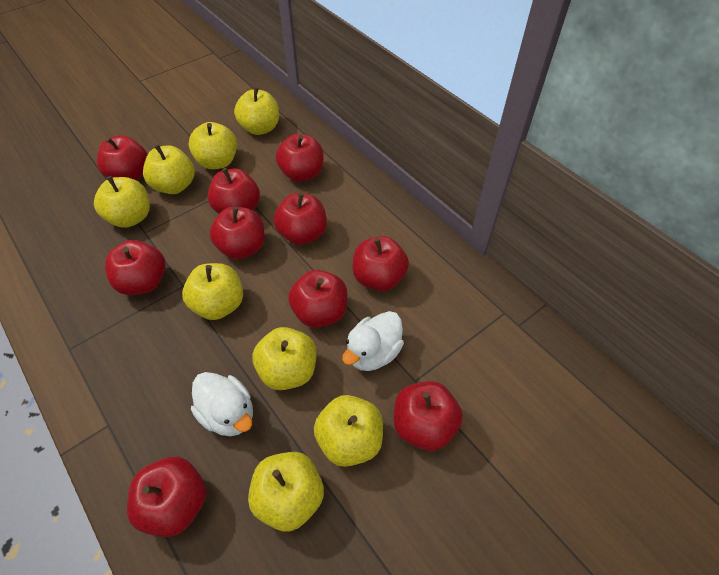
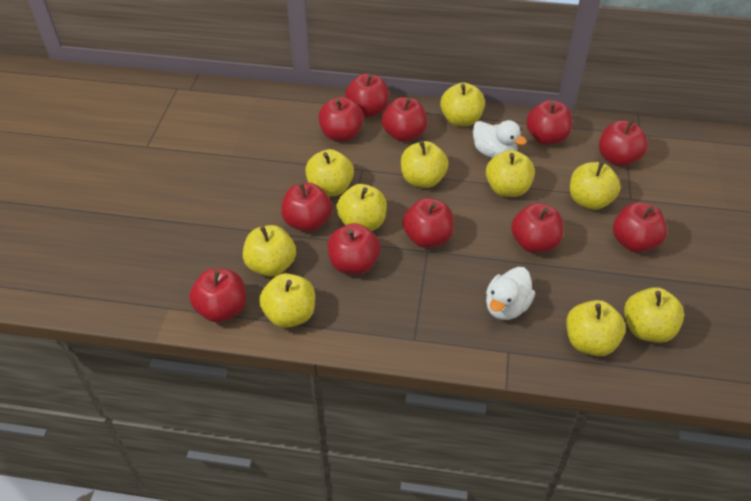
red apple: [97,135,148,181] [105,240,166,295] [127,457,206,537] [207,168,260,214] [209,207,265,259] [274,193,327,245] [276,134,324,182] [288,270,347,328] [353,236,409,291] [394,381,463,451] = 10 -> [189,268,246,323] [281,183,332,232] [318,97,364,141] [327,223,380,275] [345,74,389,117] [382,97,427,142] [402,198,454,248] [511,203,564,253] [526,100,572,145] [599,119,648,166] [613,202,667,253] = 11
yellow apple: [94,176,150,228] [143,144,195,194] [182,263,243,320] [189,122,237,169] [234,87,279,135] [248,452,324,531] [252,327,316,390] [314,395,383,467] = 8 -> [243,225,296,277] [259,273,315,328] [305,149,354,196] [336,184,387,231] [401,141,448,188] [440,82,485,126] [486,150,535,197] [566,300,626,356] [570,161,621,210] [624,287,684,343] = 10

